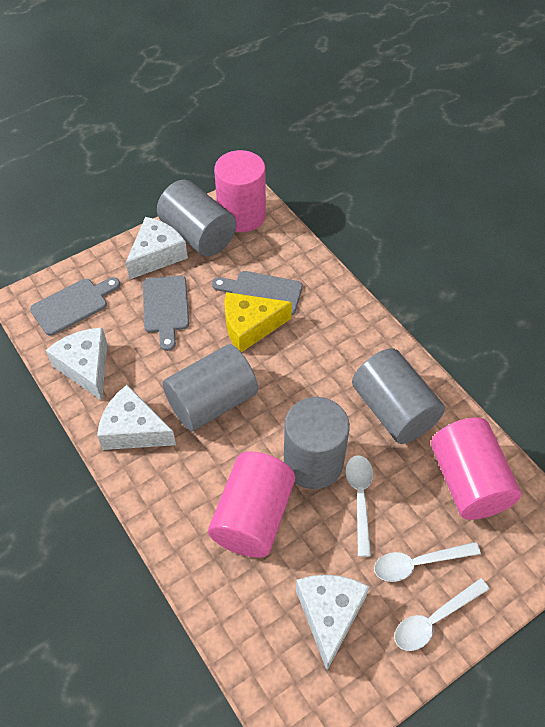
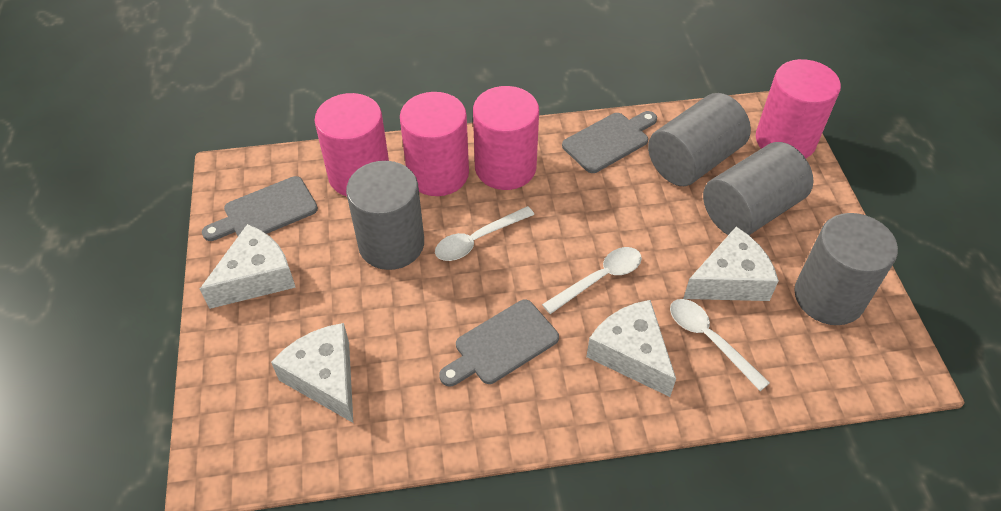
pink cylinder: [208,451,295,558] [214,150,266,232] [431,417,521,520] = 3 -> [314,93,389,196] [400,92,469,196] [473,86,539,190] [756,59,841,158] = 4
yellow cheese: [225,292,292,352] = 1 -> none = 0

